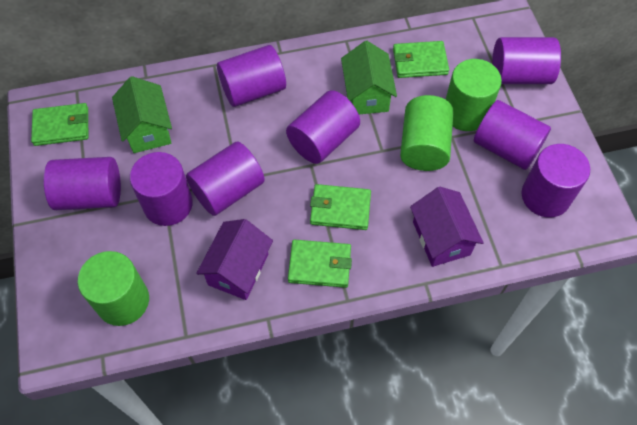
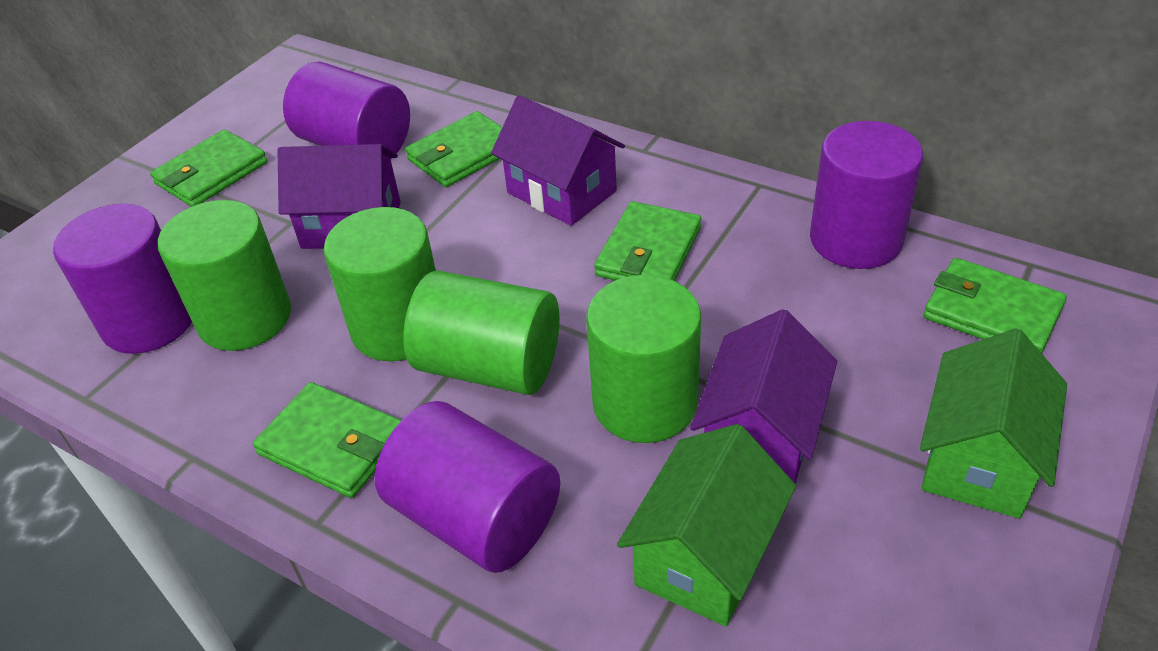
green cylinder: [78,251,149,326] [400,95,454,171] [445,59,502,131] = 3 -> [158,200,291,351] [324,207,436,361] [403,271,559,395] [586,275,701,443] = 4
green wallet: [31,103,88,146] [288,240,352,288] [310,184,371,230] [393,41,449,78] = 4 -> [150,129,268,207] [253,382,402,498] [405,111,502,187] [594,201,701,281] [924,258,1067,353] = 5
purple cylinder: [44,157,121,210] [130,152,193,226] [186,142,265,216] [217,45,286,107] [286,90,360,164] [474,100,551,170] [492,37,561,84] [521,144,590,217] = 8 -> [53,204,192,354] [283,62,410,154] [375,401,560,573] [810,121,923,269] = 4
purple house: [196,219,273,300] [410,187,484,267] = 2 -> [277,144,401,249] [491,95,625,226] [690,309,837,484] = 3

